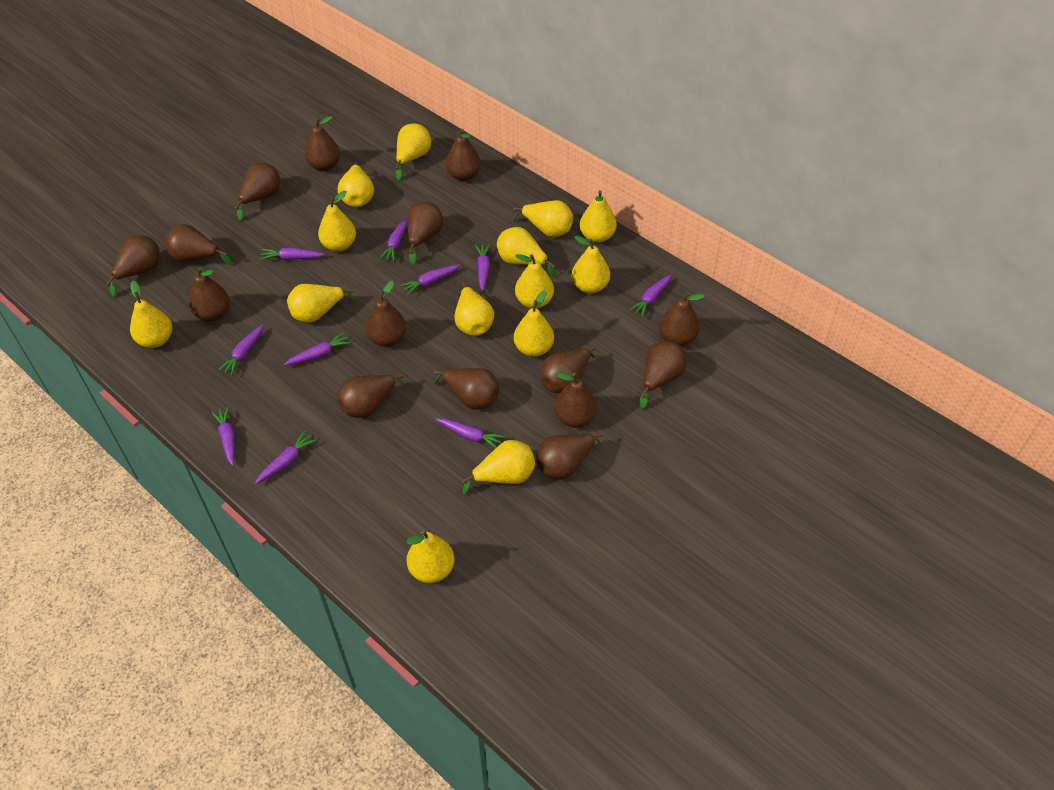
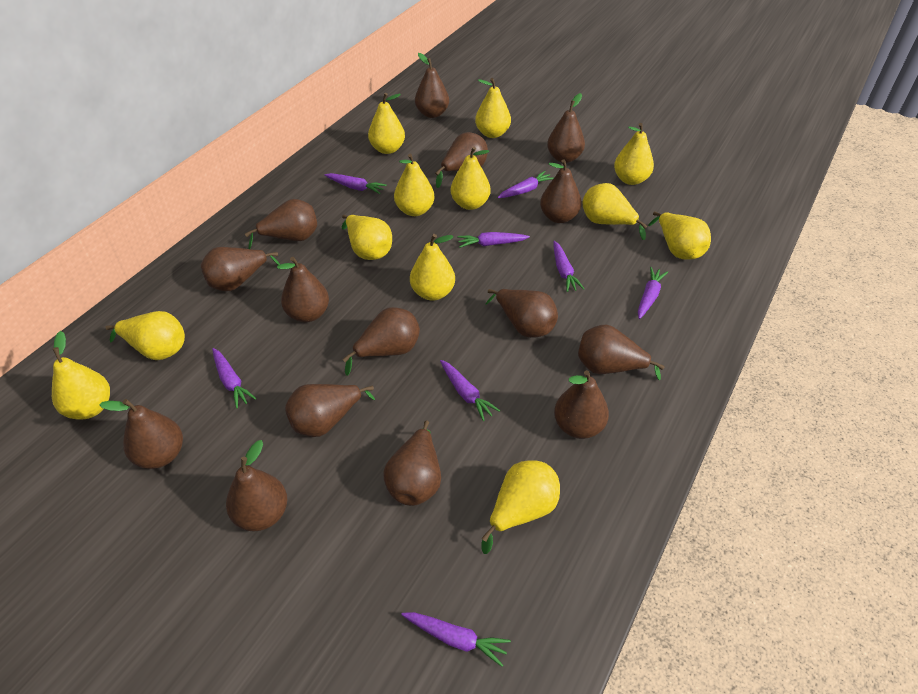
purple carrot: [211,407,235,466] [218,324,264,376] [255,431,317,484] [260,248,325,260] [284,332,351,366] [379,217,407,262] [400,264,461,295] [435,418,505,448] [475,244,490,291] [629,274,671,317] = 10 -> [212,348,256,408] [324,173,387,194] [401,612,511,667] [440,360,500,421] [457,232,530,248] [498,171,554,198] [553,241,584,292] [638,267,668,319] = 8
yellow pear: [130,281,172,348] [287,284,356,323] [318,191,356,252] [338,163,374,207] [395,123,431,180] [407,530,455,583] [454,283,494,336] [462,440,535,494] [497,227,556,277] [513,200,573,237] [514,291,554,357] [515,254,554,309] [572,236,610,294] [579,190,617,243] = 14 -> [52,331,110,420] [105,311,185,360] [342,215,392,260] [368,93,405,154] [394,154,435,216] [410,234,455,301] [451,147,491,210] [475,78,511,138] [481,460,560,554] [582,183,647,240] [614,123,654,185] [648,211,711,260] = 12

